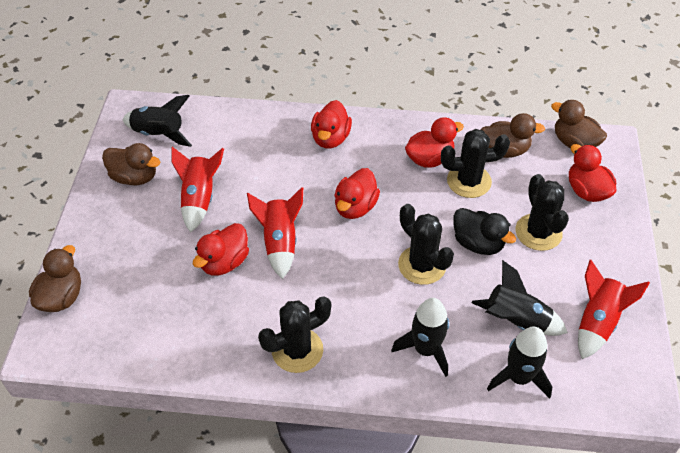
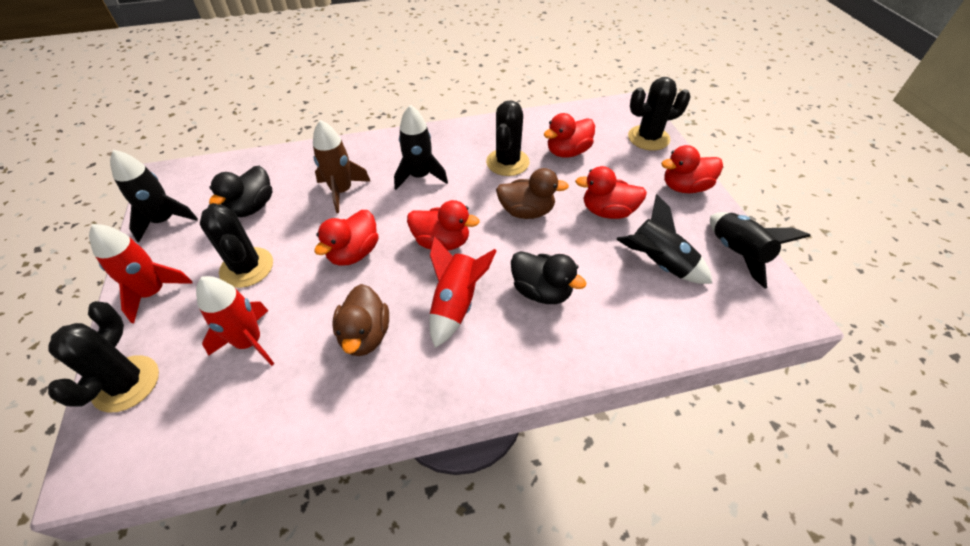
black duck: [453,208,516,255] = 1 -> [209,166,272,217] [511,251,586,304] = 2
brown duck: [29,245,81,312] [102,143,161,185] [481,113,545,158] [551,100,607,148] = 4 -> [332,284,389,356] [496,168,569,219] = 2
brown rocket: none = 0 -> [313,120,371,213] = 1

